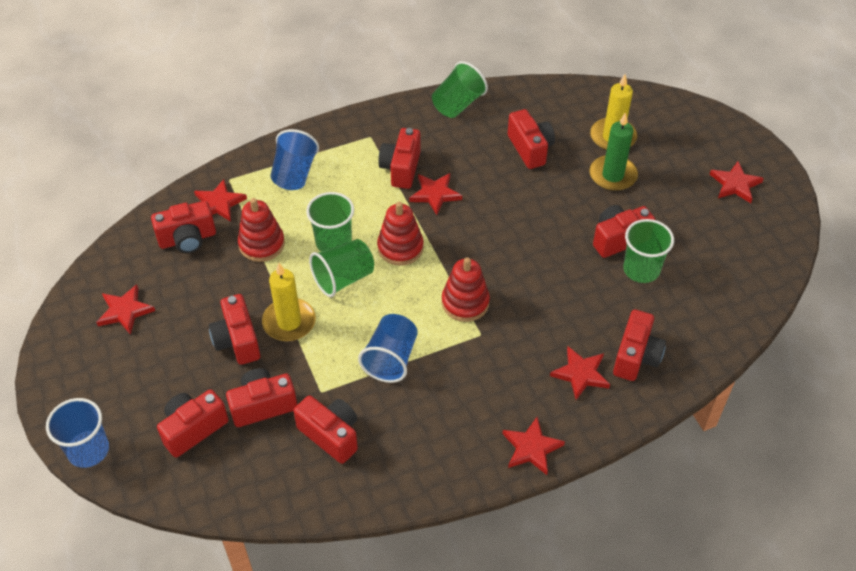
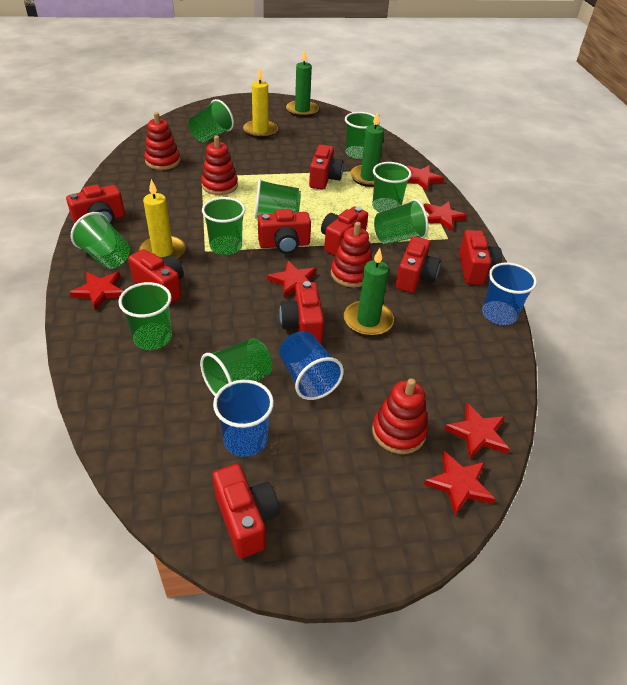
green candle: [589,112,638,191] = 1 -> [286,49,319,117] [344,248,394,336] [350,111,384,187] = 3
green cup: [306,192,354,252] [309,239,374,297] [432,61,488,118] [623,219,674,283] = 4 -> [71,212,130,269] [119,282,172,350] [189,99,234,142] [200,338,272,396] [202,197,245,255] [255,179,301,219] [345,112,378,159] [372,162,412,212] [374,199,428,244] = 9
red stacking toy: [238,198,285,262] [377,202,424,266] [442,257,490,322] = 3 -> [144,112,180,170] [201,136,238,195] [331,222,372,288] [372,378,428,454] = 4

